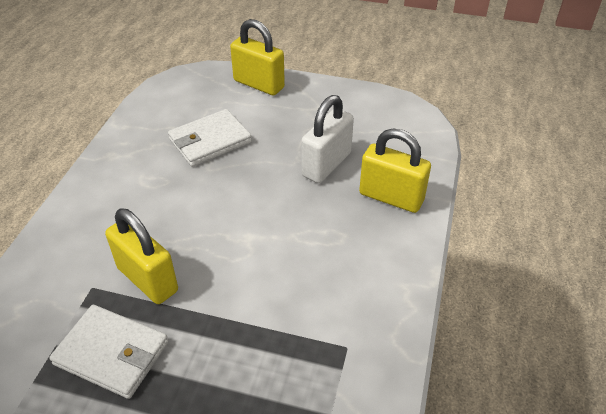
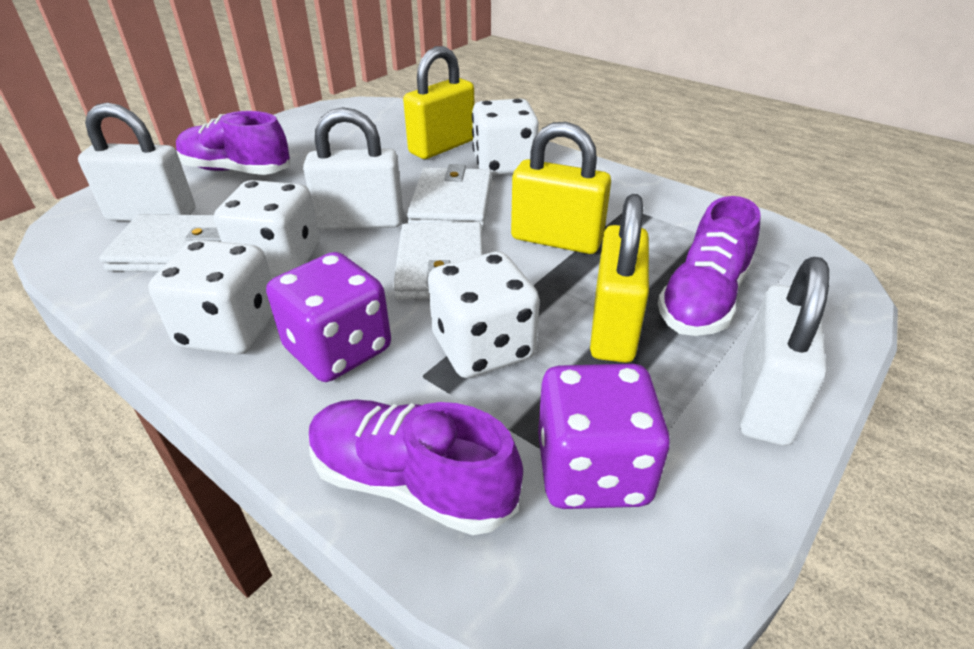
purple dice: none = 0 -> [266,252,391,382] [538,364,670,509] = 2
purple shoe: none = 0 -> [176,111,290,175] [309,399,523,535] [658,196,761,336] = 3
white dice: none = 0 -> [148,240,273,355] [214,180,320,277] [428,252,540,378] [472,99,539,175] = 4
white padlock: [302,95,354,183] = 1 -> [78,102,195,221] [303,107,403,230] [740,257,829,446] = 3
white wallet: [49,305,169,399] [168,109,252,167] = 2 -> [99,214,221,272] [393,222,483,300] [407,164,492,229] = 3

